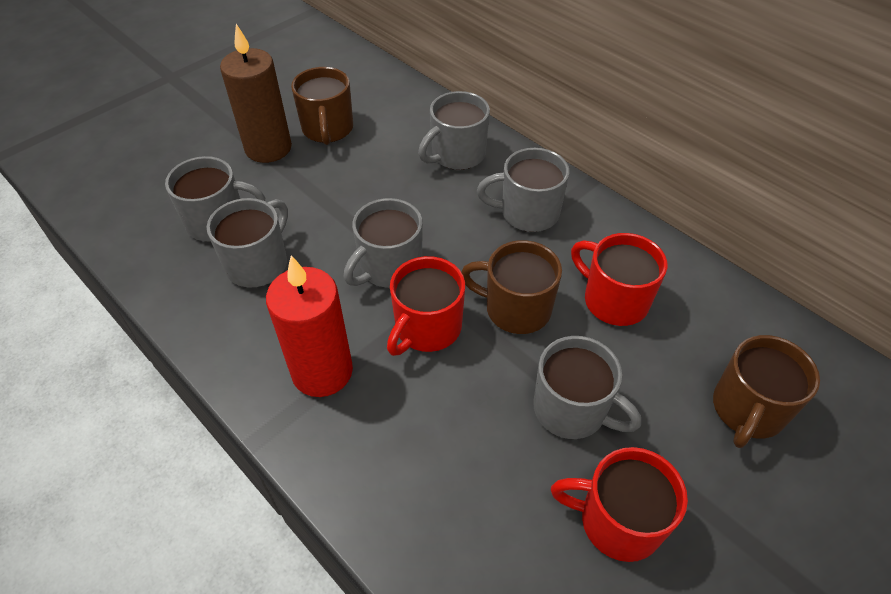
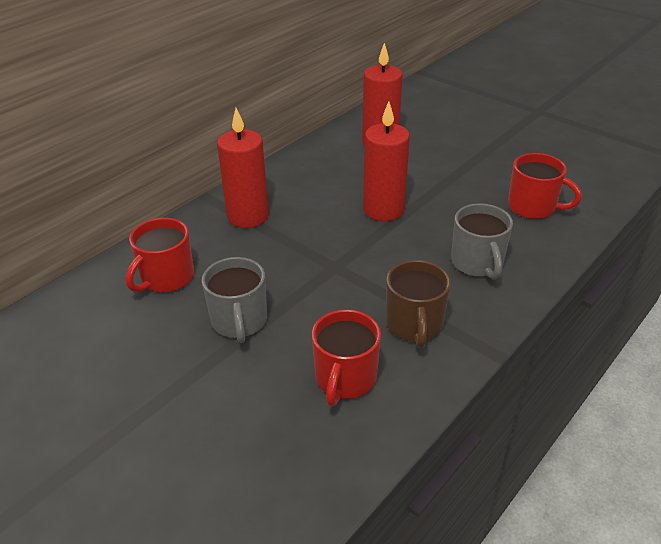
brown candle: [220,24,292,163] = 1 -> none = 0
brown mug: [291,67,353,145] [461,240,562,334] [713,335,820,448] = 3 -> [386,260,451,348] = 1
grey mug: [165,156,265,242] [207,198,288,288] [344,198,423,288] [418,91,490,170] [477,148,569,232] [533,336,641,439] = 6 -> [202,257,267,343] [451,203,513,279] = 2
red candle: [266,255,353,397] = 1 -> [217,108,269,228] [362,43,403,147] [363,101,410,221] = 3

